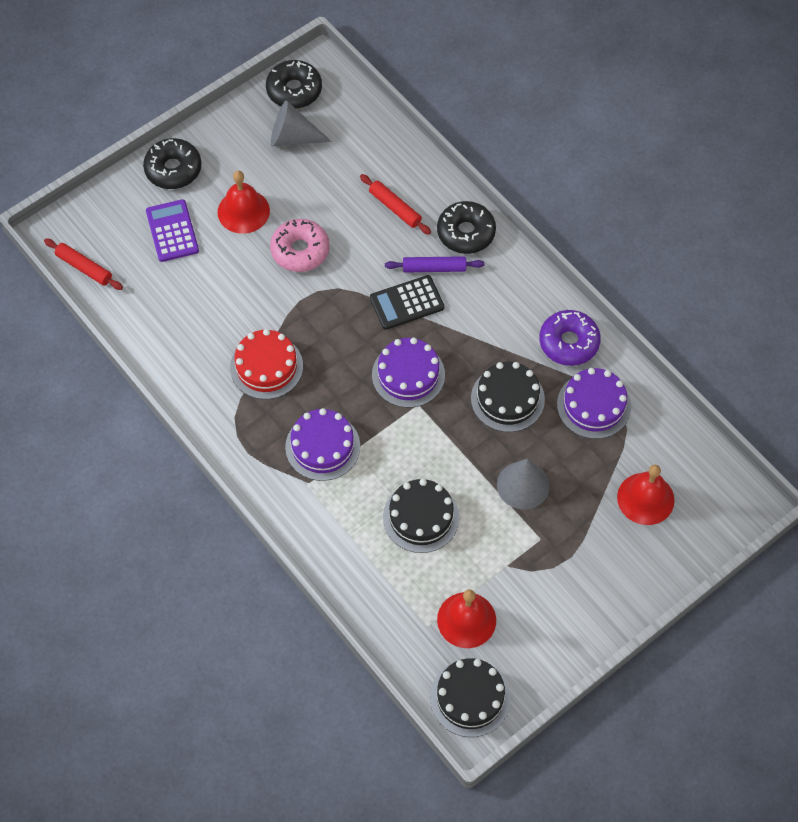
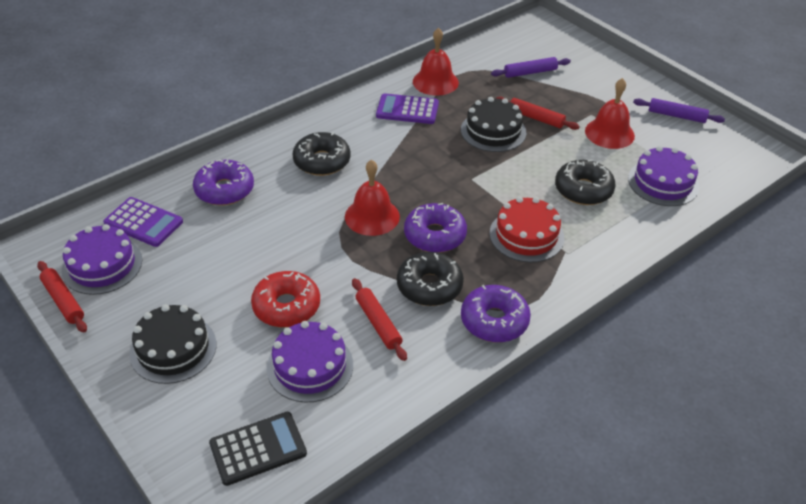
black cake: [383,479,459,553] [430,658,511,737] [471,362,545,432] = 3 -> [129,304,216,384] [461,97,526,152] = 2
grey cone: [271,101,332,146] [497,459,550,510] = 2 -> none = 0
pink donut: [270,219,330,272] = 1 -> none = 0
purple calculator: [146,199,199,262] = 1 -> [103,197,183,247] [376,93,439,124] = 2
purple donut: [539,310,601,366] = 1 -> [193,159,254,206] [404,203,467,253] [461,285,531,343] = 3
purple rolling pin: [385,256,484,272] = 1 -> [491,57,571,78] [633,98,725,123] = 2
red donut: none = 0 -> [251,271,320,327] = 1
red rolling pin: [44,239,123,290] [360,174,431,235] = 2 -> [37,261,87,333] [352,278,407,361] [496,97,580,130] = 3

